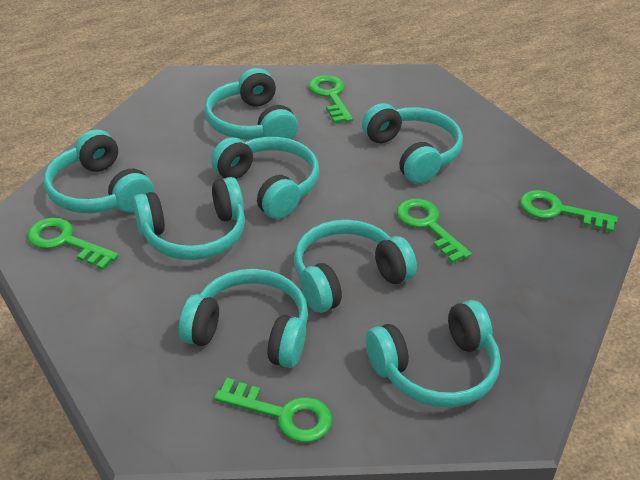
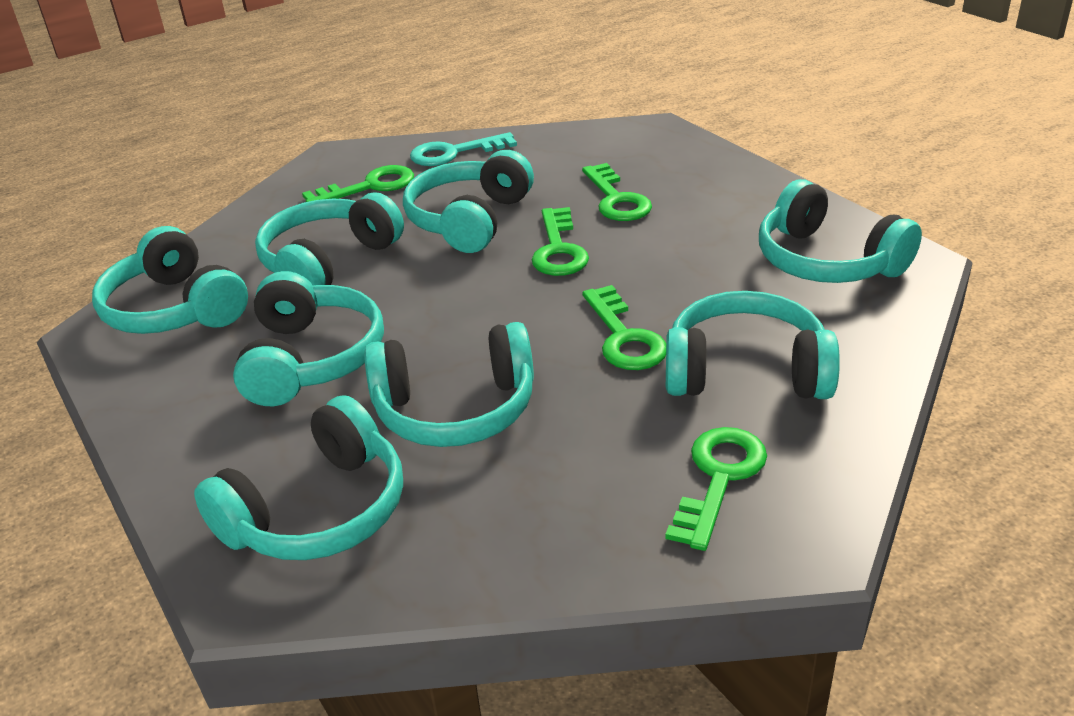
turquoise key: none = 0 -> [410,132,517,166] = 1

